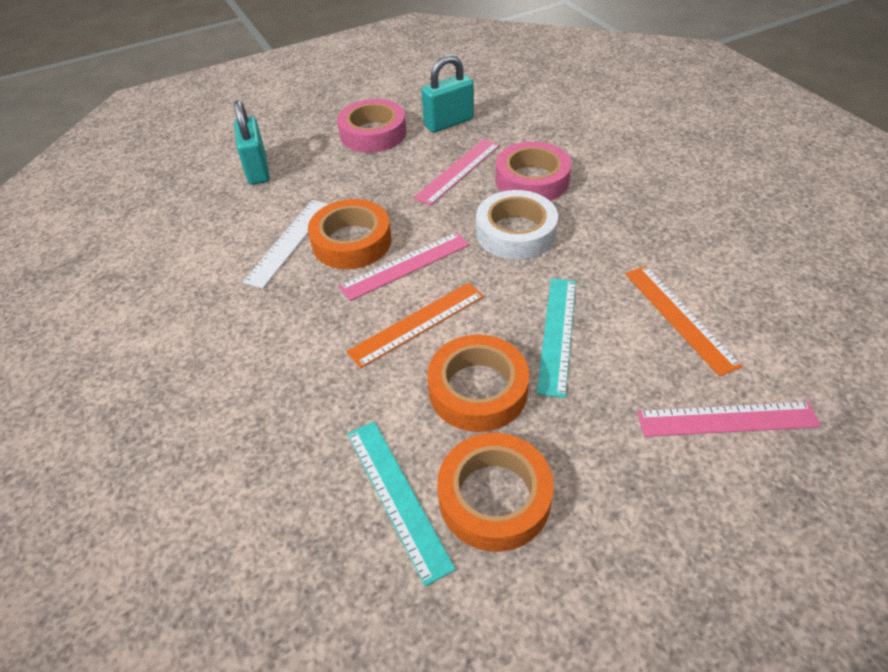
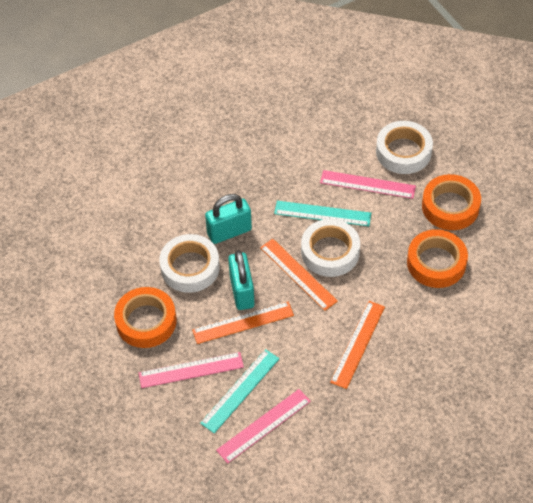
orange ruler: [346,282,484,368] [625,266,742,377] = 2 -> [192,302,294,344] [260,239,338,311] [330,301,385,389] = 3
pink tape: [337,99,407,153] [496,142,572,201] = 2 -> none = 0
white ruler: [243,200,329,289] = 1 -> none = 0
white tape: [476,190,558,260] = 1 -> [159,234,220,293] [301,219,360,277] [376,121,433,174] = 3

